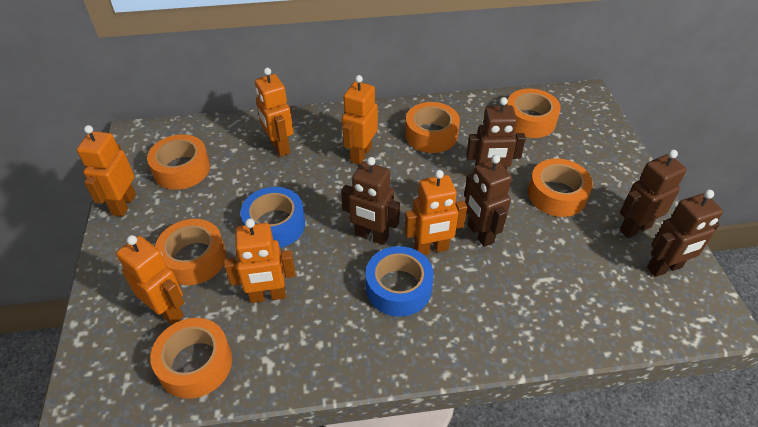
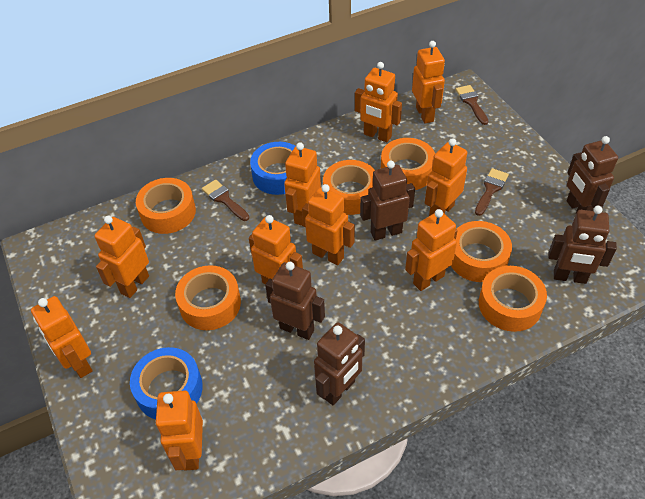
brown brush: none = 0 -> [202,180,249,221] [456,85,489,125] [475,168,509,216] = 3
orange robot: [77,125,136,217] [116,235,184,325] [224,218,295,303] [255,68,294,157] [342,75,378,165] [404,170,467,255] = 6 -> [31,296,93,378] [94,216,149,298] [155,391,203,471] [249,215,303,284] [284,142,321,226] [302,184,355,265] [355,62,402,142] [405,209,458,291] [412,41,445,123] [425,138,467,216] = 10

